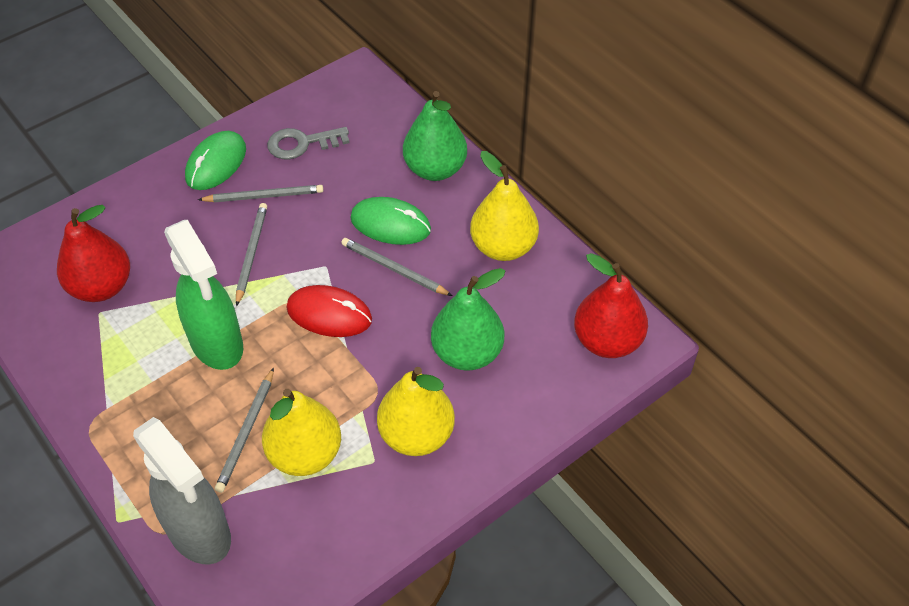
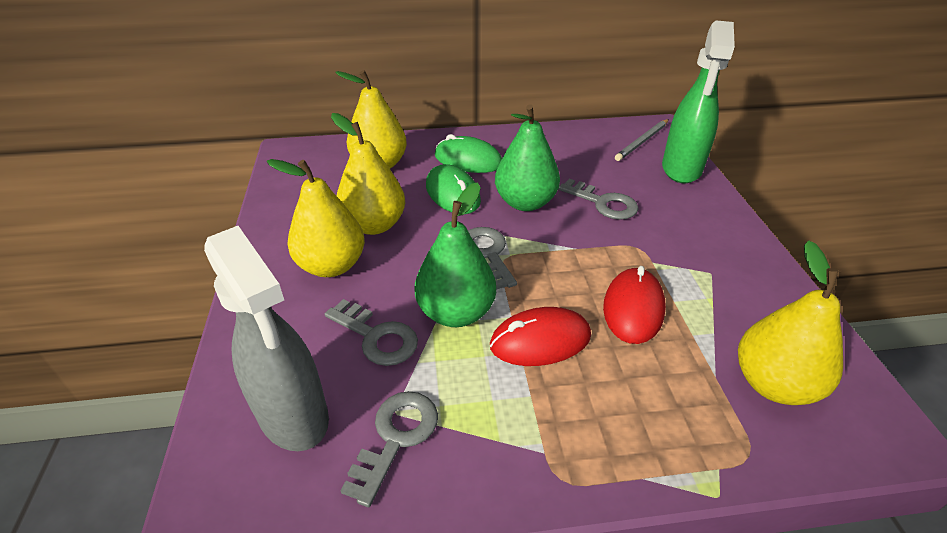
grey key: [267,127,350,160] = 1 -> [325,299,418,366] [340,391,438,507] [468,227,517,290] [559,179,639,220] = 4
grey pencil: [198,185,323,202] [215,368,274,493] [236,203,267,306] [341,238,452,296] = 4 -> [615,119,669,161] = 1
red mouse: [286,285,372,337] = 1 -> [490,307,591,366] [603,266,666,344] = 2
red pear: [57,205,130,302] [574,253,648,358] = 2 -> none = 0
yellow pear: [262,389,341,476] [377,367,455,456] [470,151,539,261] = 3 -> [267,159,365,277] [331,113,405,235] [335,70,407,169] [738,241,843,405] = 4

